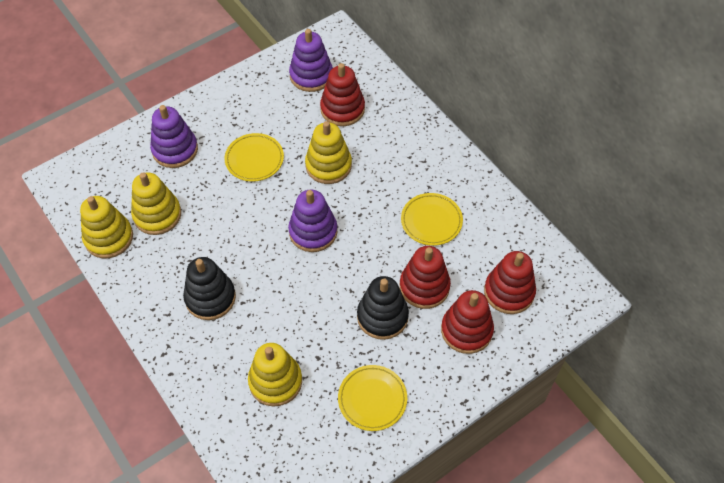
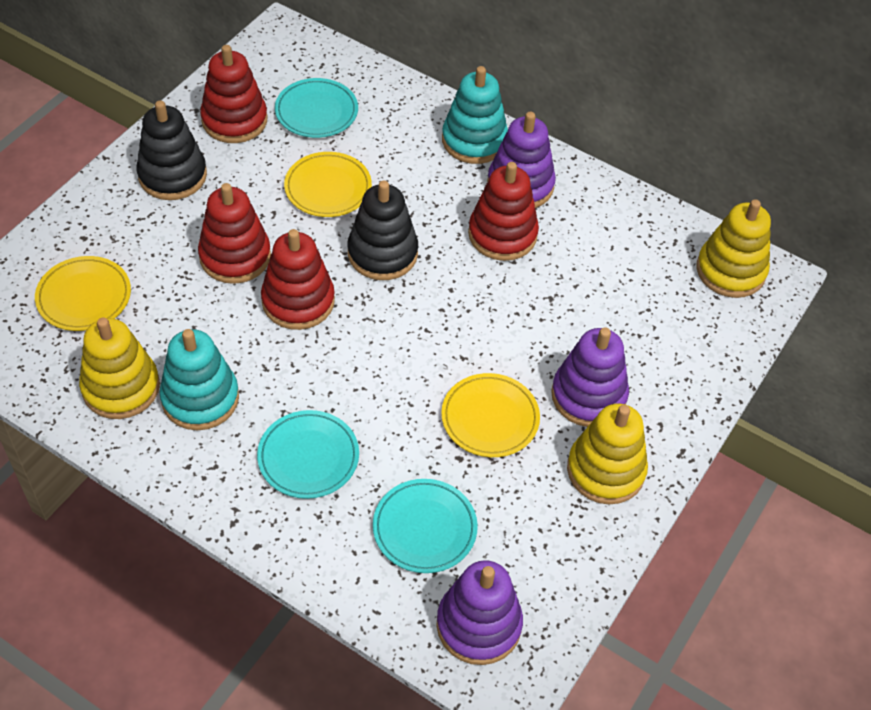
turquoise plate: none = 0 -> [257,410,359,499] [275,78,358,138] [373,479,478,573] = 3
turquoise stacking toy: none = 0 -> [159,329,239,430] [442,66,508,164] = 2
yellow stacking toy: [80,196,133,258] [131,172,181,235] [248,343,302,406] [305,121,352,184] = 4 -> [79,317,160,419] [567,403,648,504] [697,199,771,298] = 3

